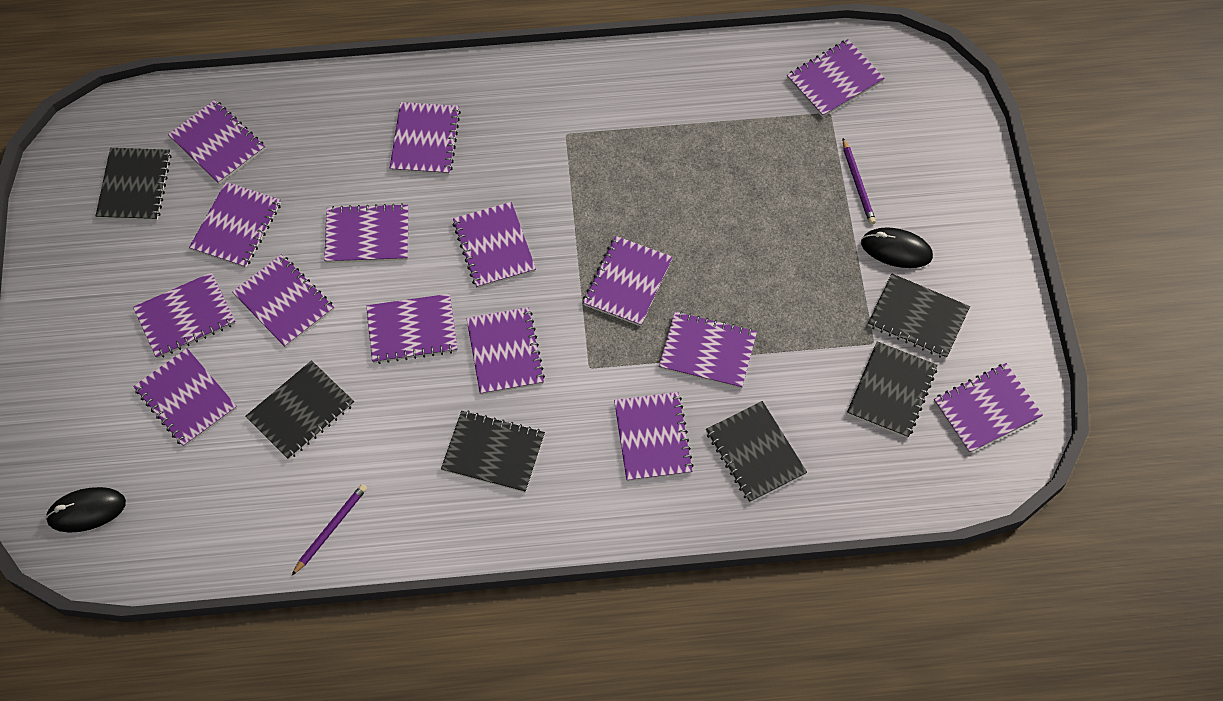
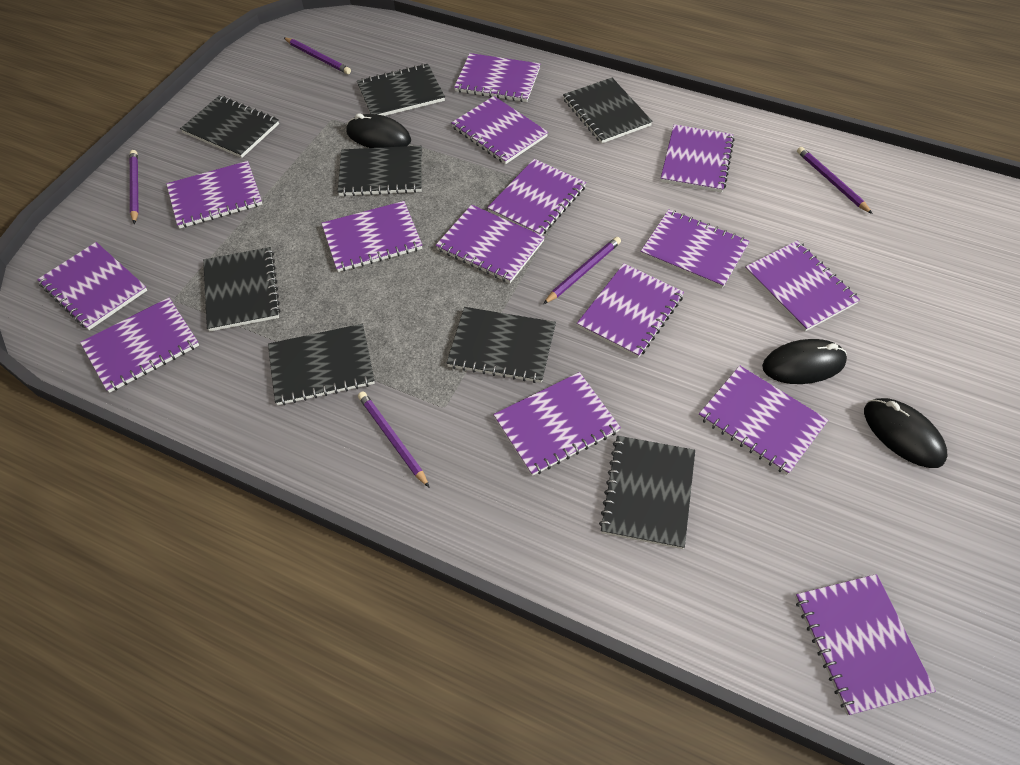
black mouse: [45,487,126,533] [861,227,933,268] = 2 -> [346,114,411,148] [762,339,847,384] [864,398,947,468] = 3
black notebook: [96,148,172,221] [245,360,354,460] [441,411,545,493] [706,401,807,503] [847,341,937,438] [868,274,970,359] = 6 -> [180,95,279,158] [203,247,281,331] [268,324,375,405] [338,146,422,196] [357,64,445,116] [447,307,556,383] [563,78,653,144] [599,436,695,549] = 8
purple pencil: [292,484,367,575] [843,138,876,225] = 2 -> [130,150,139,224] [283,37,351,74] [358,391,430,488] [543,237,621,304] [797,147,873,214] = 5

